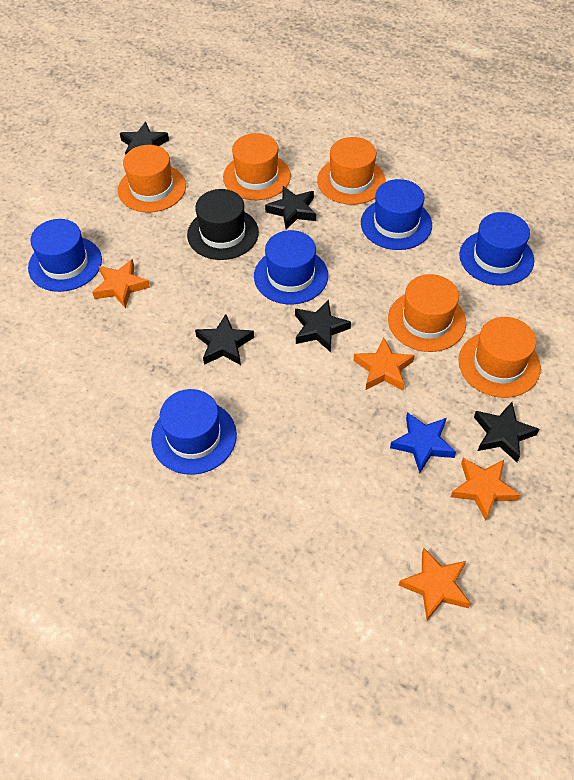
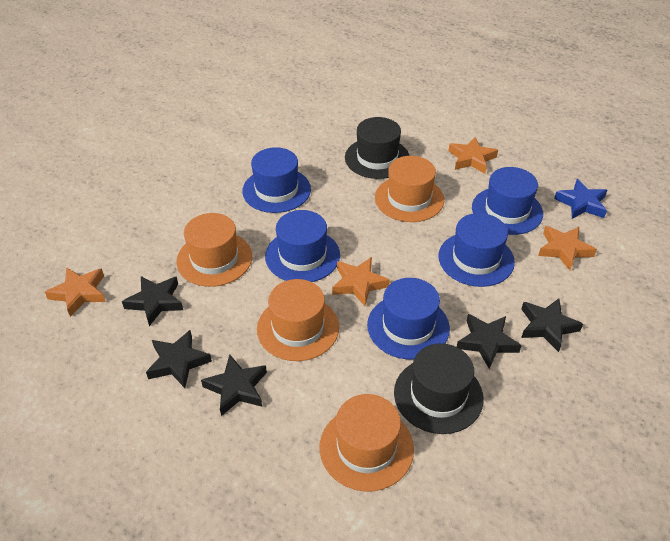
black hat: [187,189,259,260] = 1 -> [345,117,410,179] [394,343,484,434] = 2
orange hat: [118,145,186,213] [223,133,291,200] [317,137,386,205] [388,274,466,352] [458,317,541,398] = 5 -> [176,213,252,287] [257,279,339,361] [320,394,414,492] [375,156,444,222] = 4

